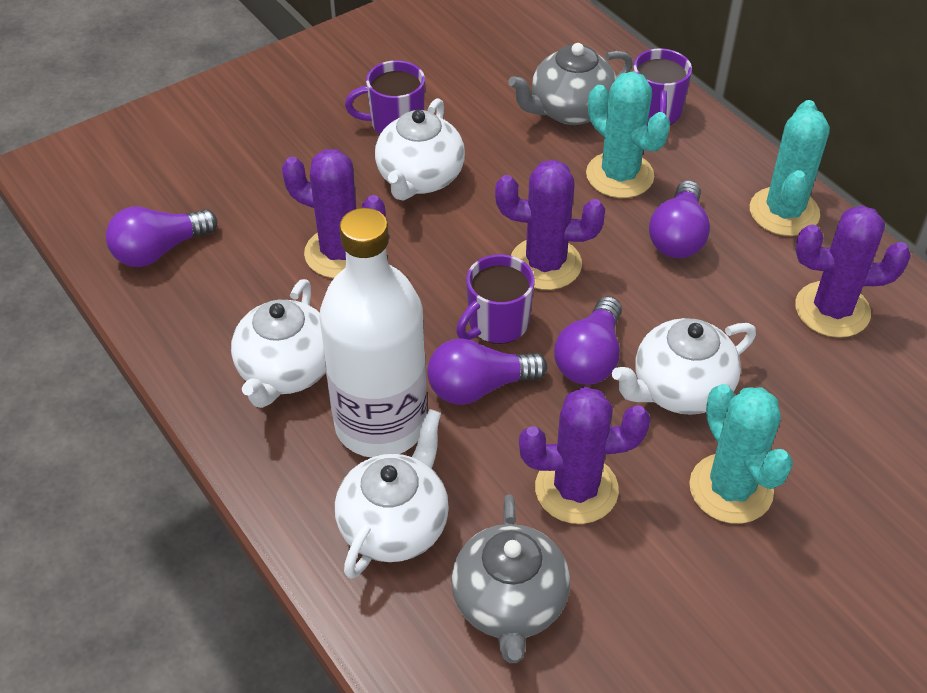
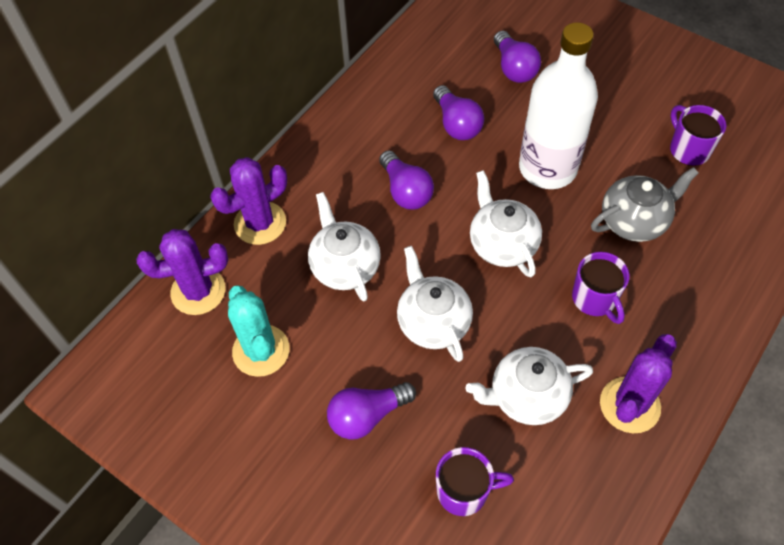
grey teapot: [451,494,570,663] [508,43,632,125] = 2 -> [591,167,698,242] = 1
purple cactus: [282,149,385,278] [495,160,605,290] [519,387,650,524] [795,205,911,338] = 4 -> [136,229,228,315] [210,157,287,245] [600,334,677,433] = 3
turquoise cactus: [586,71,670,198] [689,384,793,524] [750,100,830,236] = 3 -> [228,285,289,377] = 1

